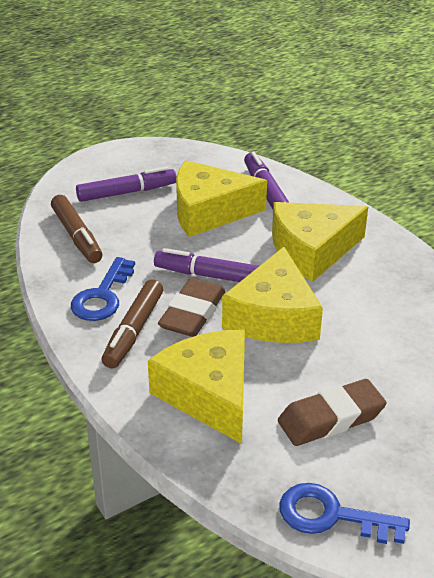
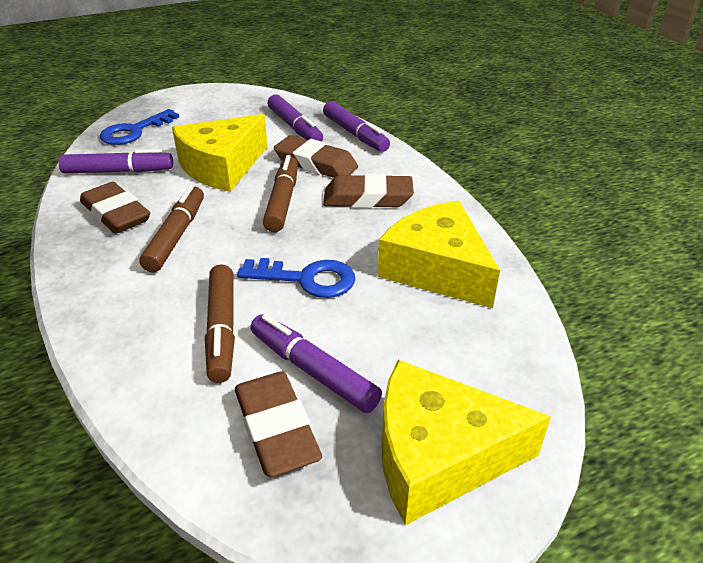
brown eraser: [158,278,225,337] [278,379,387,446] = 2 -> [80,182,150,234] [235,371,322,477] [274,135,358,178] [323,173,414,208] = 4
brown marker: [51,195,102,263] [102,279,163,369] = 2 -> [139,185,204,273] [205,265,235,383] [263,155,298,232] = 3
purple marker: [76,167,177,202] [154,248,259,282] [244,151,290,209] = 3 -> [58,149,173,174] [250,314,382,413] [268,94,323,142] [323,101,390,152] = 4
yellow cheese: [148,330,245,444] [176,160,267,237] [222,247,323,343] [272,202,368,282] = 4 -> [172,114,268,192] [378,200,500,308] [382,360,551,525] = 3

